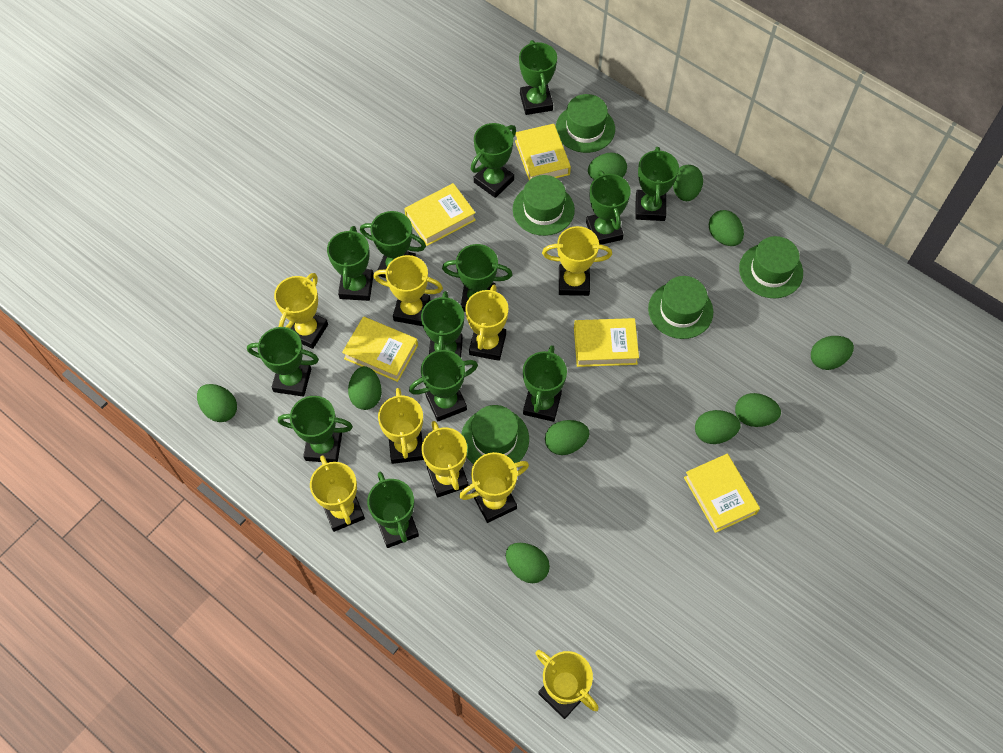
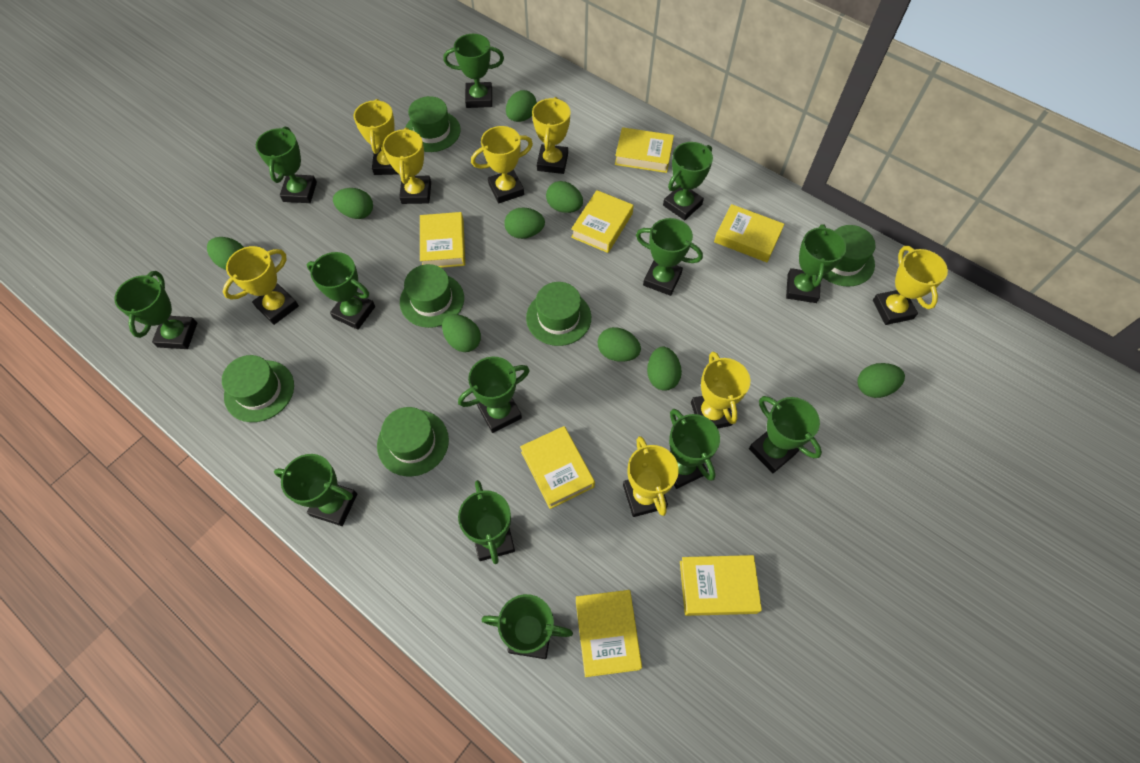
green egg: [197,384,237,422] [348,366,382,410] [506,543,550,583] [545,420,590,455] [588,152,627,179] [673,165,703,201] [695,410,741,444] [709,210,744,246] [735,393,781,427] [811,336,854,370] = 10 -> [207,237,244,270] [333,188,373,219] [442,314,481,352] [504,207,545,239] [506,90,537,122] [546,181,583,213] [598,327,641,362] [647,347,682,391] [858,363,905,398] = 9
green hat: [461,405,529,464] [513,175,575,236] [556,94,615,153] [648,276,713,339] [739,236,803,299] = 5 -> [222,355,294,422] [377,407,449,476] [400,264,464,328] [406,96,461,152] [526,282,591,346] [823,225,875,287] = 6
yellow book: [342,317,418,382] [404,183,476,246] [515,124,571,180] [574,318,639,367] [684,454,760,533] = 5 -> [420,212,465,268] [520,426,595,509] [571,190,633,253] [576,590,642,677] [615,127,674,173] [680,555,762,616] [714,204,785,262] = 7
yellow trophy: [274,273,328,349] [310,455,365,532] [374,255,443,326] [378,388,424,464] [421,421,469,497] [459,452,529,523] [465,285,509,361] [535,650,599,719] [542,226,612,296] = 9 -> [223,246,299,325] [354,99,398,175] [383,127,431,204] [471,126,533,204] [532,97,570,174] [623,436,679,517] [691,351,750,429] [873,246,948,325] = 8

